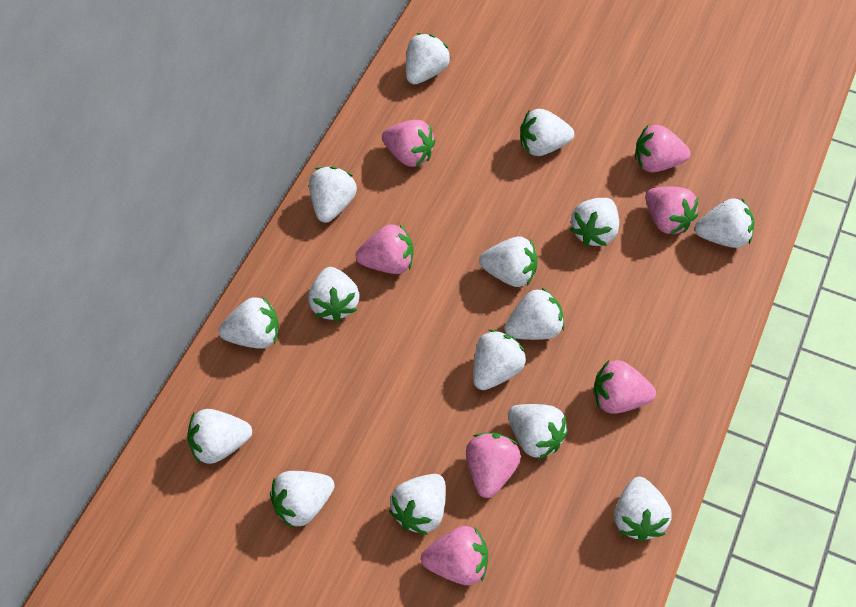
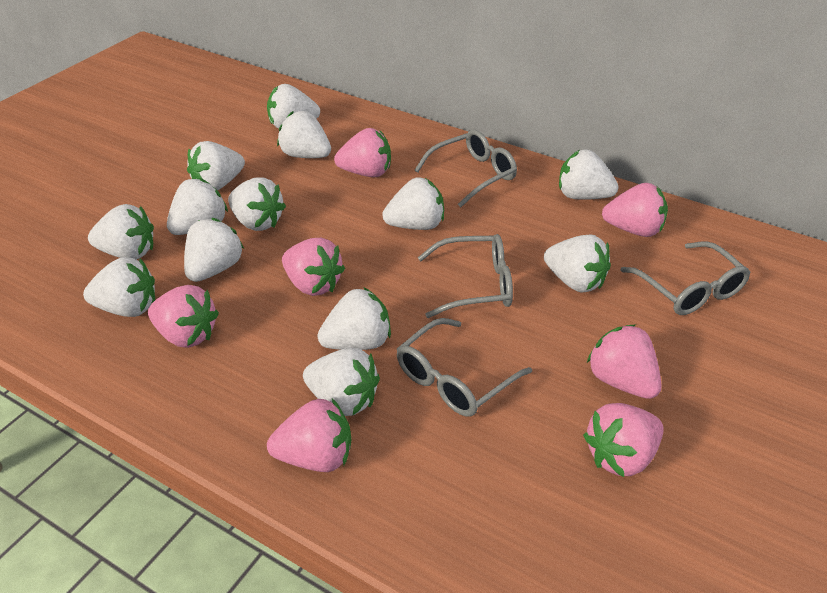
grey glasses: none = 0 -> [397,318,532,417] [415,130,517,207] [418,234,513,318] [621,241,750,315] = 4
white strawberry: [187,409,252,464] [218,297,279,348] [270,471,335,529] [308,267,360,322] [309,166,357,223] [389,474,446,535] [406,33,451,84] [473,330,526,390] [479,237,537,287] [504,288,564,340] [508,404,568,460] [521,109,574,156] [570,198,619,246] [614,477,672,542] [695,198,754,248] = 15 -> [83,257,155,317] [88,204,154,259] [167,178,228,235] [184,218,244,282] [187,141,245,190] [228,177,286,231] [267,84,320,129] [277,111,331,158] [303,347,380,416] [317,287,391,350] [382,177,444,230] [544,234,611,293] [559,149,619,200] = 13

